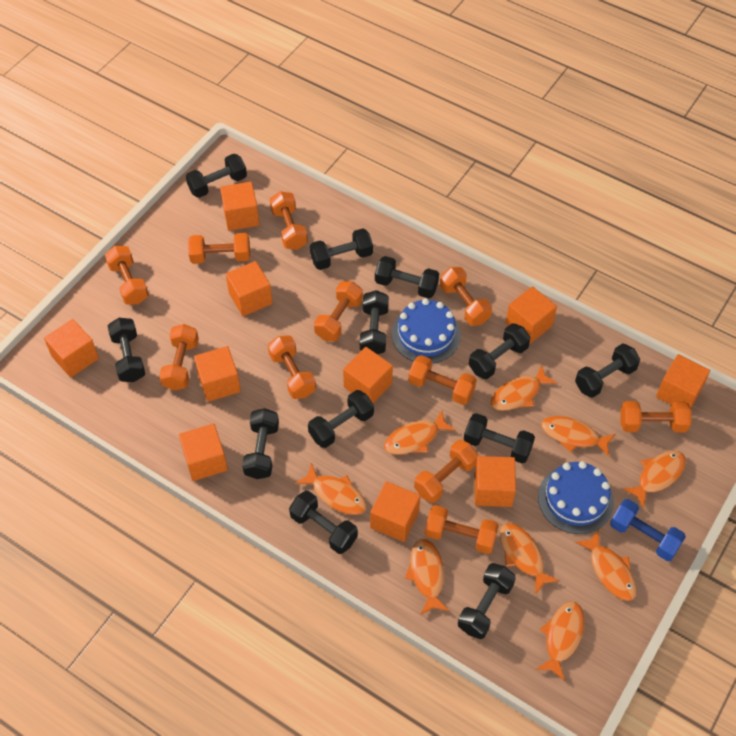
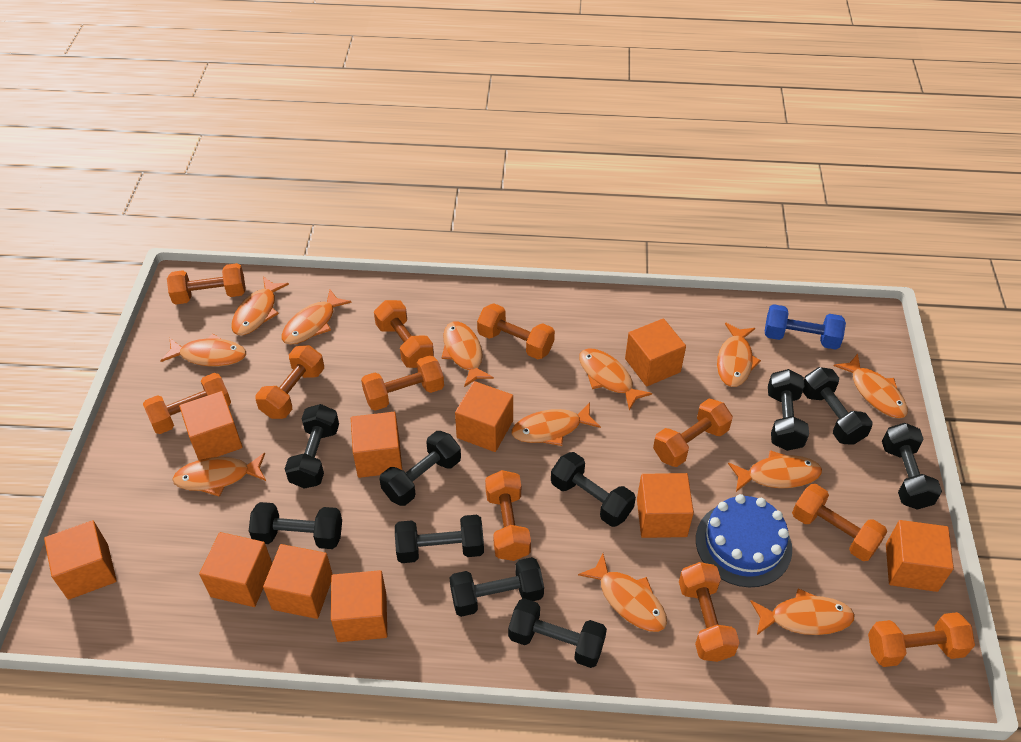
black dumbbell: [108,318,145,382] [186,154,247,198] [242,408,279,479] [289,491,358,554] [308,390,374,448] [310,228,373,270] [360,290,389,354] [375,256,439,299] [458,563,516,639] [464,413,535,463] [469,323,531,379] [575,344,640,398] = 12 -> [249,502,342,549] [285,404,339,489] [380,431,461,506] [395,515,484,563] [450,557,544,617] [508,598,607,668] [551,452,636,527] [768,369,809,451] [803,367,873,445] [882,423,942,510] = 10
blue cake: [392,298,461,363] [538,461,614,534] = 2 -> [696,494,792,587] = 1
orange fish: [295,463,367,515] [384,410,456,455] [405,539,449,615] [491,365,557,411] [499,523,560,595] [536,602,584,681] [541,416,616,457] [575,530,637,601] [623,451,686,508] = 9 -> [160,333,246,366] [172,453,266,497] [231,276,289,335] [282,289,352,344] [442,321,494,387] [512,402,601,446] [578,553,667,632] [579,348,652,410] [717,323,761,387] [728,450,822,492] [750,588,855,635] [834,353,908,418] = 12

